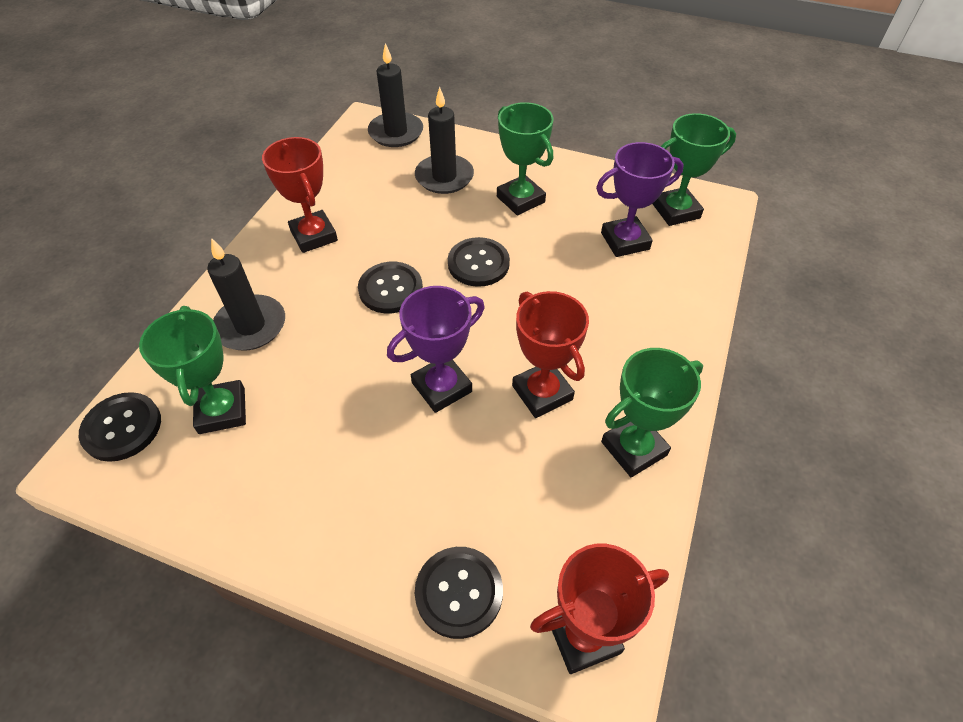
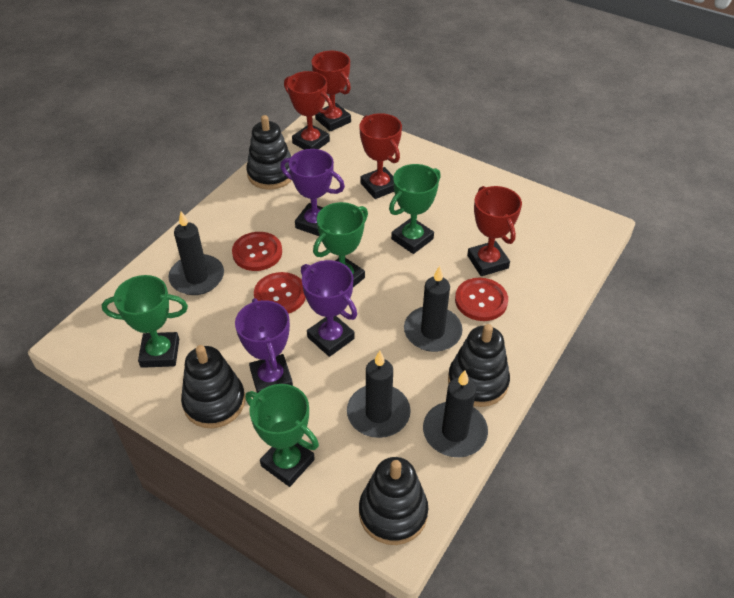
black button: [79,392,161,462] [358,262,423,314] [415,547,503,639] [448,237,510,287] = 4 -> none = 0
black candle: [207,238,285,351] [368,43,423,147] [415,87,474,194] = 3 -> [168,211,224,295] [347,351,411,438] [404,266,463,352] [423,370,488,457] = 4
black stacking toy: none = 0 -> [181,345,245,428] [246,115,292,190] [359,457,428,545] [448,324,510,407] = 4
purple trophy: [387,286,485,413] [596,142,684,257] = 2 -> [235,298,293,393] [280,149,345,236] [301,260,357,357] = 3
red button: none = 0 -> [232,232,282,271] [254,272,306,314] [455,278,508,321] = 3
red trophy: [262,137,338,253] [512,291,589,418] [530,544,669,674] = 3 -> [284,71,333,150] [312,51,351,131] [359,113,402,199] [467,186,522,276] = 4

